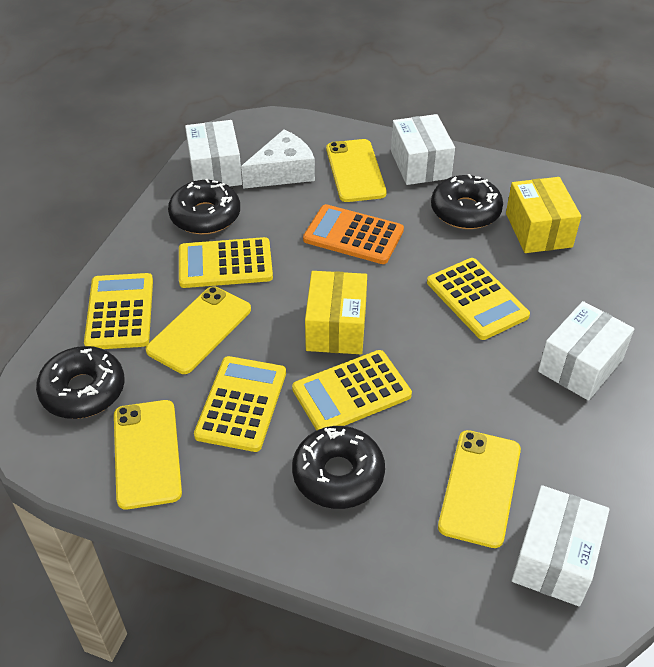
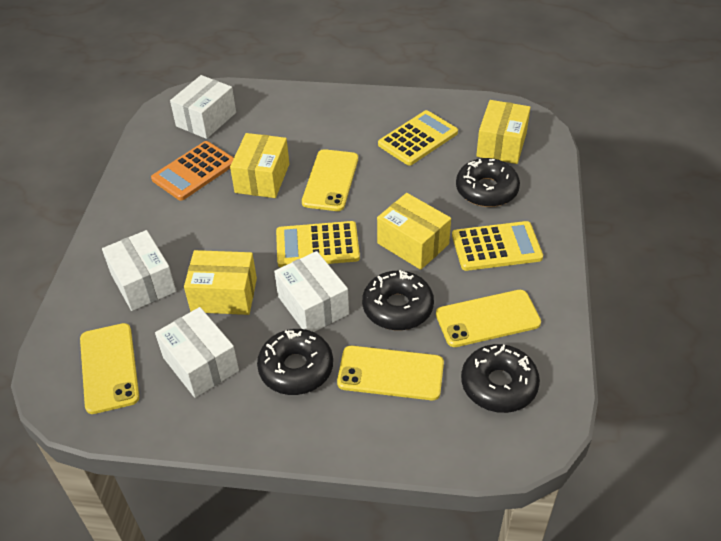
white cheese: [241,129,315,189] = 1 -> none = 0
yellow box: [305,271,367,354] [506,177,581,253] = 2 -> [184,250,257,315] [230,133,289,198] [377,193,451,270] [476,100,531,164] = 4
yellow calculator: [84,273,153,349] [179,237,273,288] [194,356,286,452] [292,350,412,430] [427,258,530,340] = 5 -> [276,221,360,267] [378,110,458,166] [452,221,543,271] = 3

